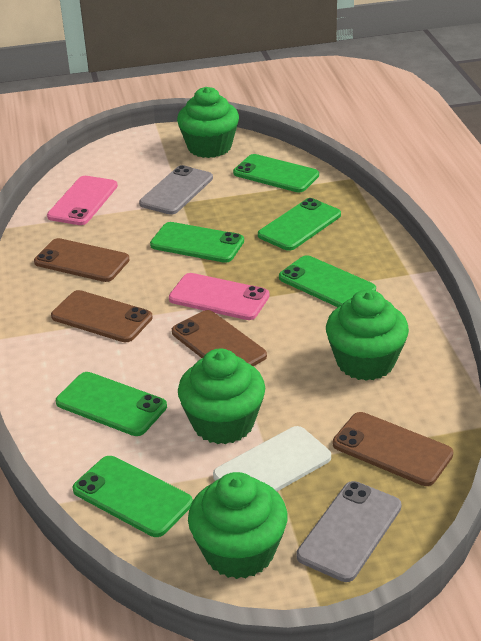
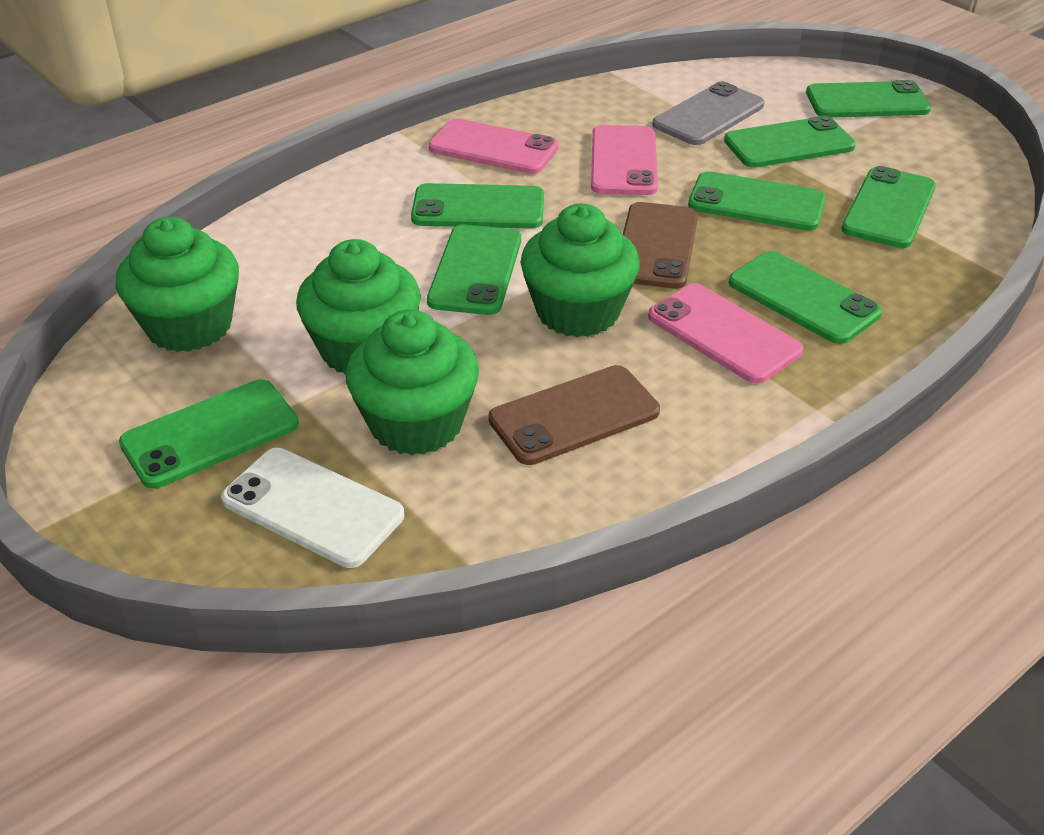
brown phone: [34,238,130,282] [51,290,153,342] [172,310,267,366] [333,412,453,486] = 4 -> [488,365,660,465] [623,202,698,289] = 2
green phone: [56,372,167,436] [72,456,193,537] [150,222,244,263] [233,154,319,192] [258,198,341,251] [279,255,376,307] = 6 -> [119,379,299,489] [411,183,544,229] [427,224,521,315] [688,171,826,231] [724,116,856,168] [729,251,882,344] [806,80,931,118] [841,166,936,248] = 8
grey phone: [139,165,213,215] [296,481,402,582] = 2 -> [652,82,764,145] = 1
pink phone: [47,176,118,225] [169,273,269,320] = 2 -> [429,118,559,174] [591,125,658,195] [648,283,803,384] = 3

